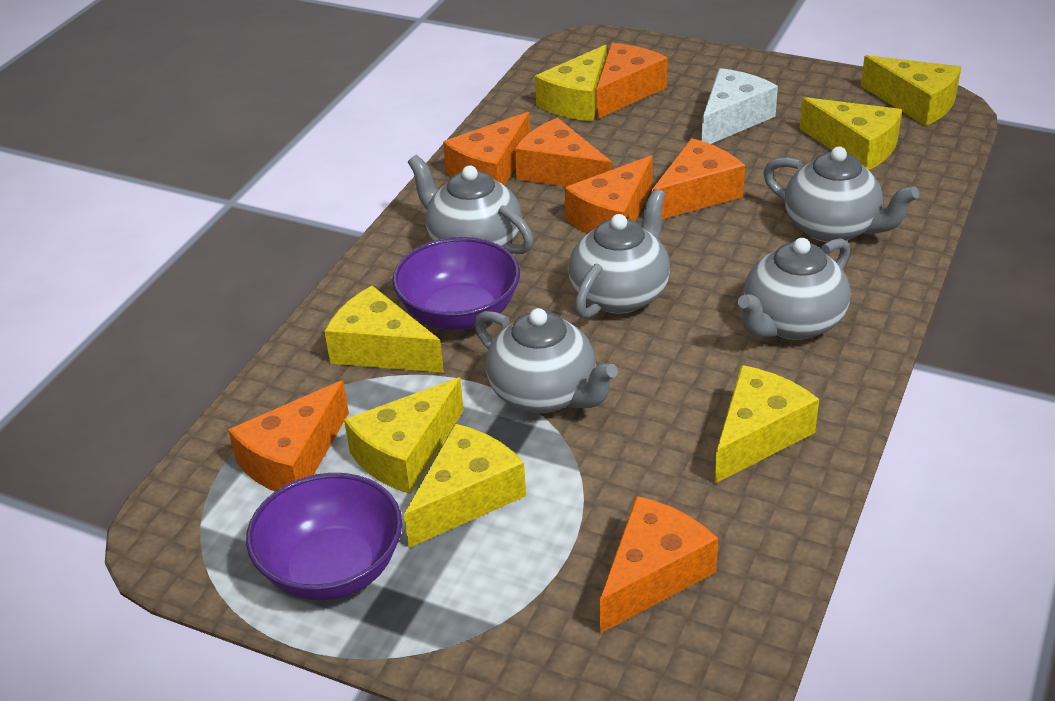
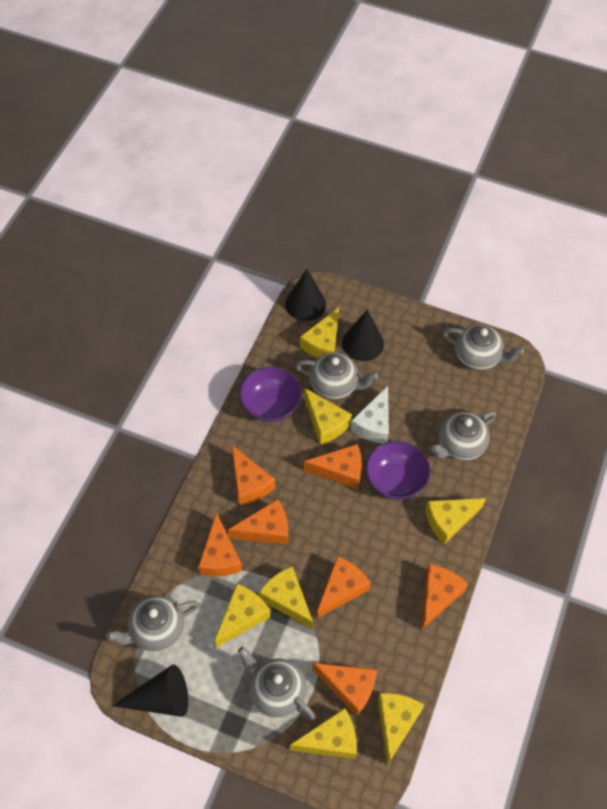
black cone: none = 0 -> [112,664,188,717] [285,269,326,321] [342,309,384,361] = 3

